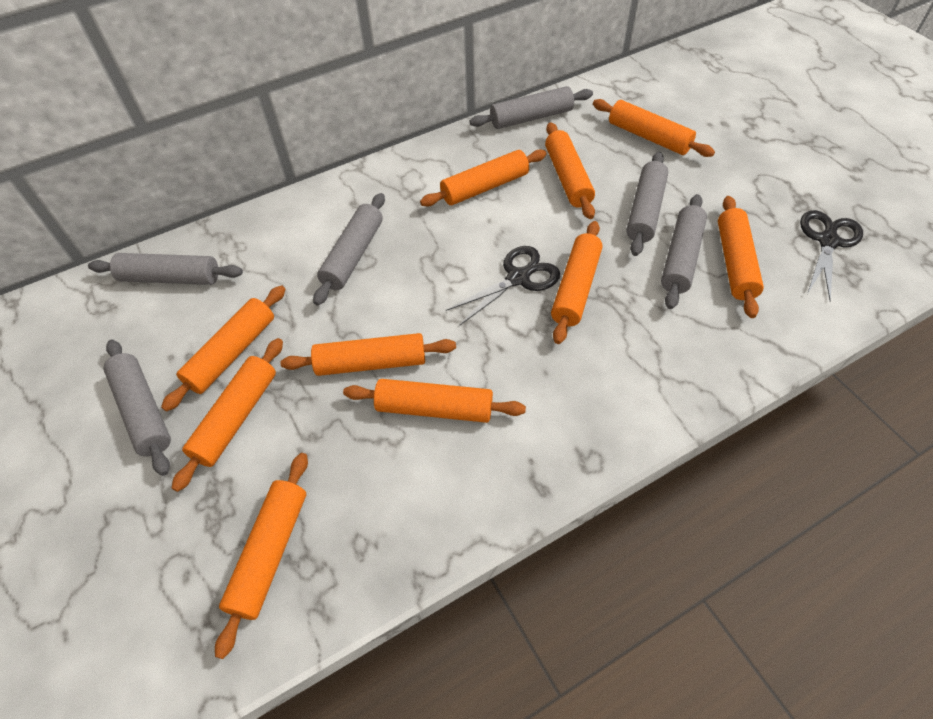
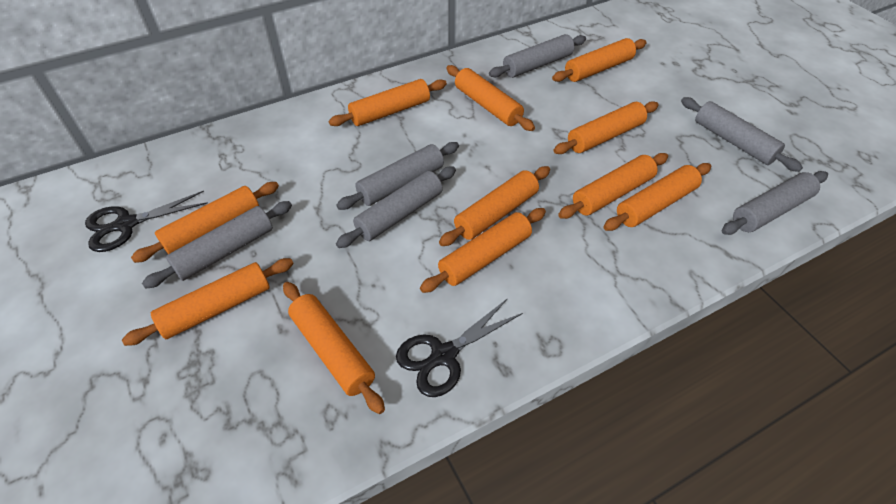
orange rolling pin: [161,285,286,412] [172,338,283,492] [215,453,308,659] [280,333,456,376] [343,379,526,423] [420,149,547,206] [545,122,595,219] [551,221,603,344] [593,99,715,157] [718,196,764,318] = 10 -> [122,258,294,346] [131,182,279,263] [283,282,385,414] [329,79,447,126] [420,208,546,293] [439,166,550,246] [446,65,535,131] [552,38,647,82] [554,101,659,154] [558,153,668,219] [604,163,711,231] = 11

